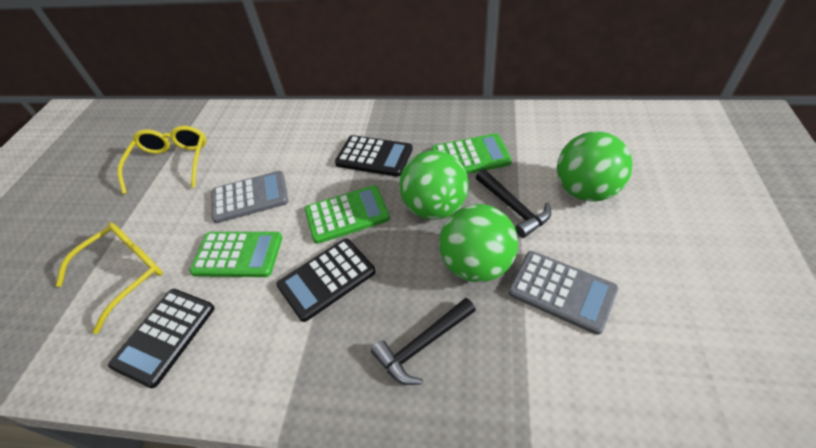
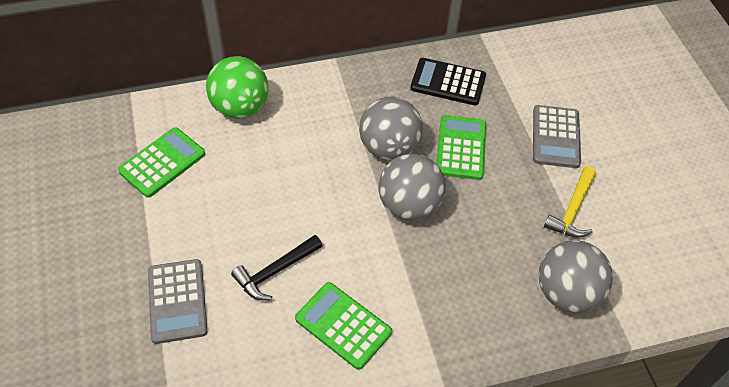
black calculator: [108,289,215,388] [276,238,376,322] [335,135,413,177] = 3 -> [410,58,486,105] = 1
black hammer: [371,298,476,385] [476,169,551,238] = 2 -> [231,235,322,300] = 1
green ball: [399,150,469,220] [439,204,518,282] [557,132,633,202] = 3 -> [206,56,269,119] = 1
grey ball: none = 0 -> [359,96,423,160] [378,154,446,221] [538,240,613,313] = 3
yellow glasses: [56,222,163,334] [117,126,206,194] = 2 -> none = 0
yellow hammer: none = 0 -> [544,166,596,238] = 1

